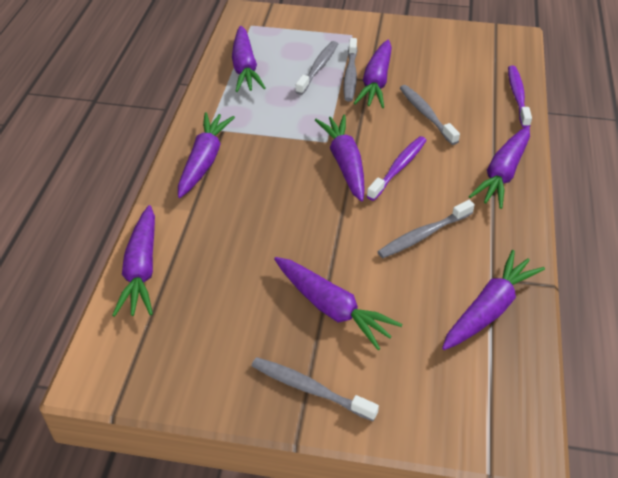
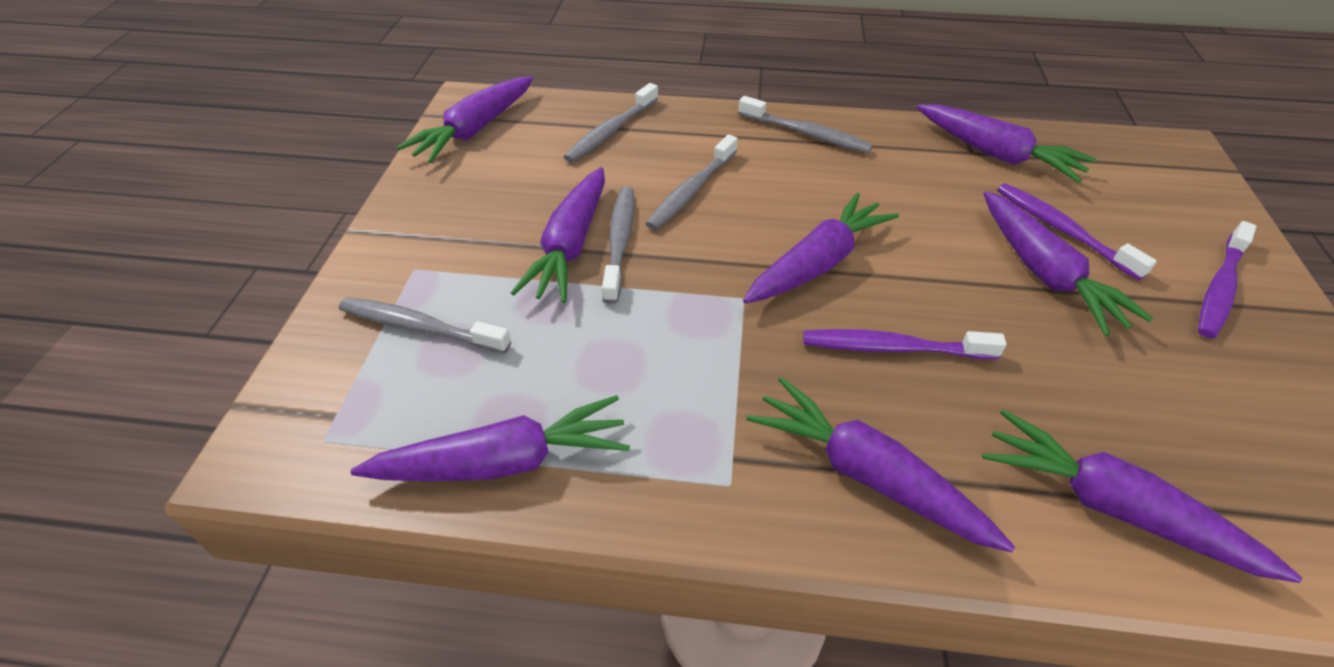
purple toothbrush: [367,136,427,201] [508,65,532,128] = 2 -> [803,329,1007,359] [997,183,1157,280] [1198,221,1257,338] = 3

